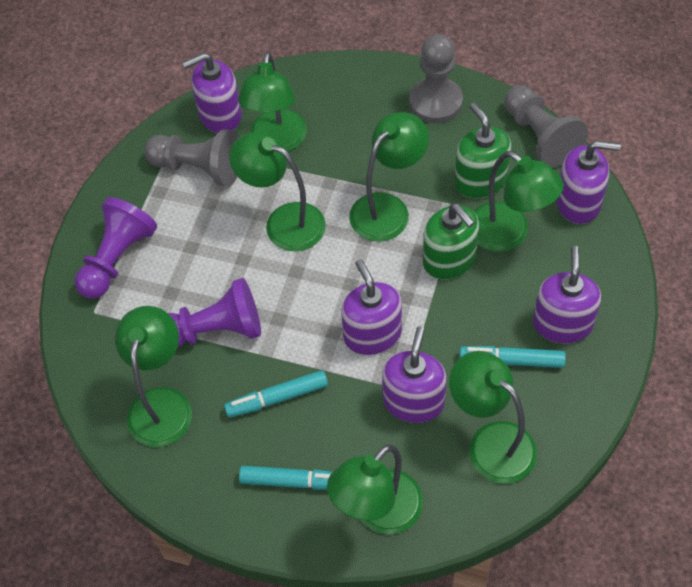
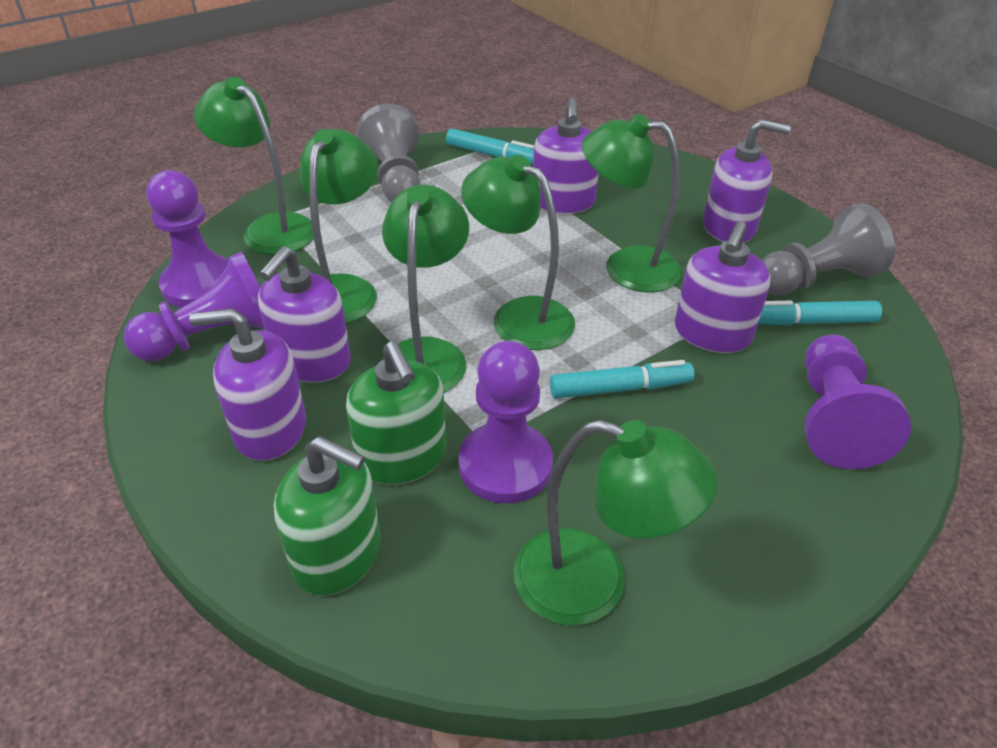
green lamp: [115,306,192,447] [229,131,326,251] [238,52,307,152] [327,445,423,534] [349,112,429,241] [449,351,537,484] [474,151,564,252] = 7 -> [194,77,314,255] [300,129,378,323] [381,185,469,393] [461,155,575,350] [514,420,718,625] [582,114,682,293] = 6
grey pawn: [144,129,239,186] [409,34,463,123] [504,85,588,168] = 3 -> [356,104,421,202] [761,203,895,295] = 2
purple pawn: [74,197,157,299] [168,278,261,347] = 2 -> [124,252,264,361] [146,170,229,308] [458,341,553,504] [805,334,911,469] = 4

